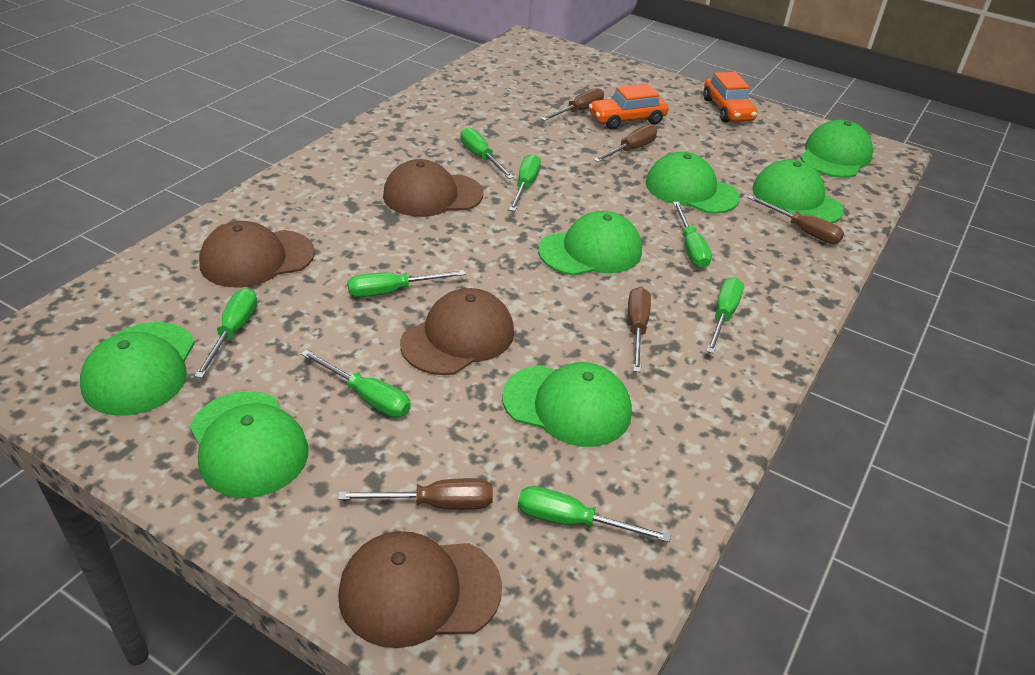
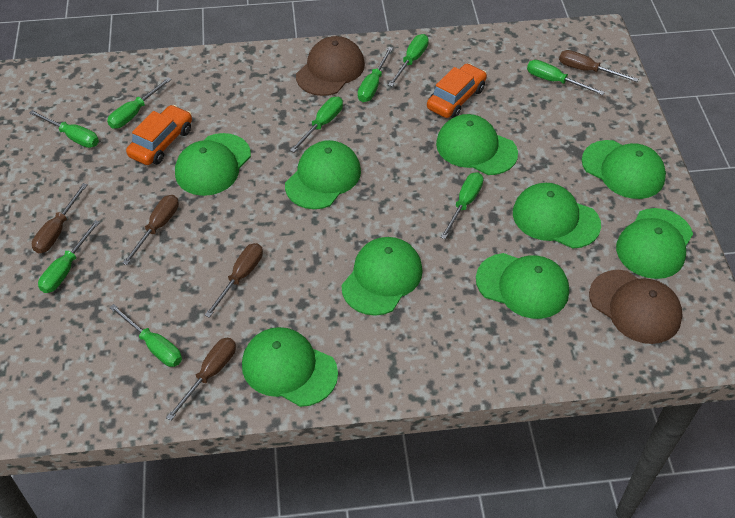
brown cap: [199,221,315,288] [338,531,502,648] [383,159,483,217] [400,288,514,375] = 4 -> [296,36,365,96] [589,270,683,344] = 2
green cap: [80,322,195,416] [189,391,308,498] [502,362,632,447] [538,211,642,276] [646,152,740,214] [752,159,844,223] [800,120,873,178] = 7 -> [175,133,251,196] [242,327,338,407] [285,140,361,209] [341,237,423,316] [436,114,518,175] [476,253,569,319] [513,183,601,249] [582,140,666,199] [616,208,693,279] = 9
green screwdriver: [194,288,257,378] [301,350,411,417] [347,270,466,297] [460,127,514,179] [509,154,541,211] [518,486,671,542] [673,202,712,268] [706,277,744,354] = 8 -> [29,110,99,148] [38,220,100,293] [107,77,172,129] [109,304,182,367] [290,97,343,152] [358,47,393,102] [388,34,429,87] [440,172,483,239] [527,60,605,95] = 9

